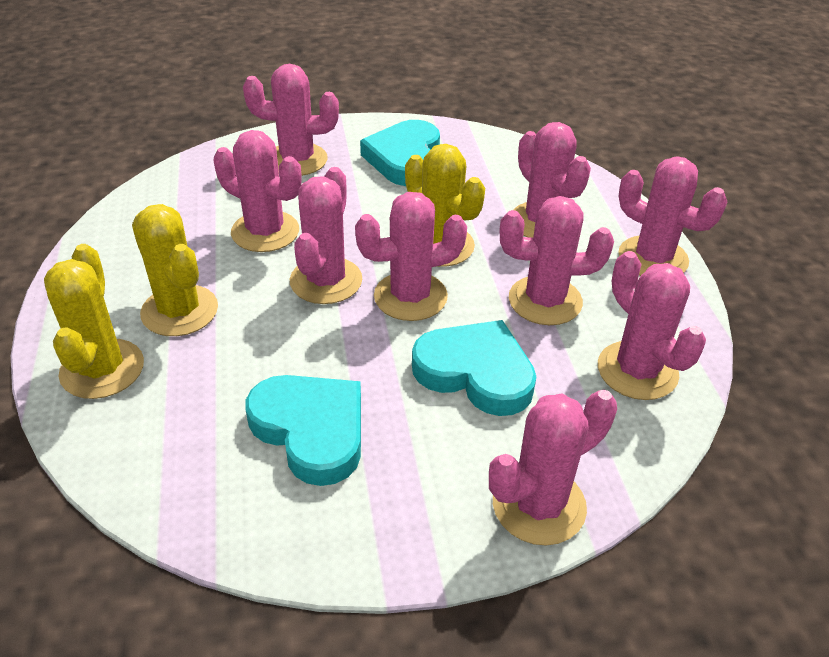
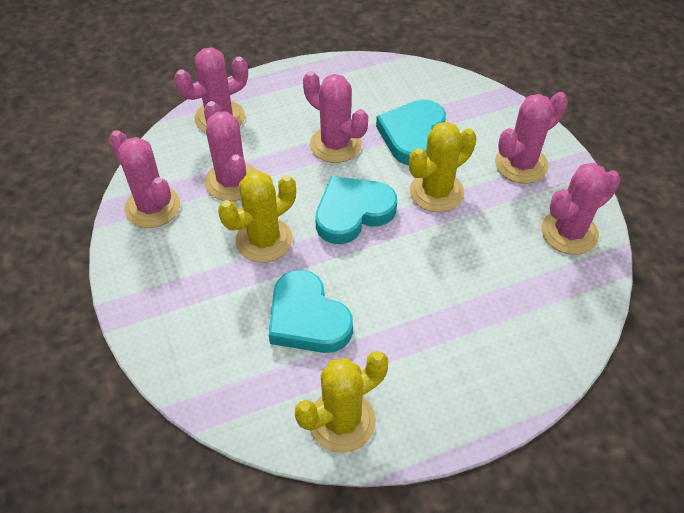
pink cactus: [214,130,302,252] [243,64,339,176] [290,167,362,304] [355,192,467,321] [489,390,617,546] [500,196,614,325] [513,122,591,237] [598,251,706,400] [618,156,727,276] = 9 -> [109,130,180,228] [174,47,248,133] [204,101,256,201] [303,71,368,163] [495,92,568,184] [541,163,621,255] = 6

